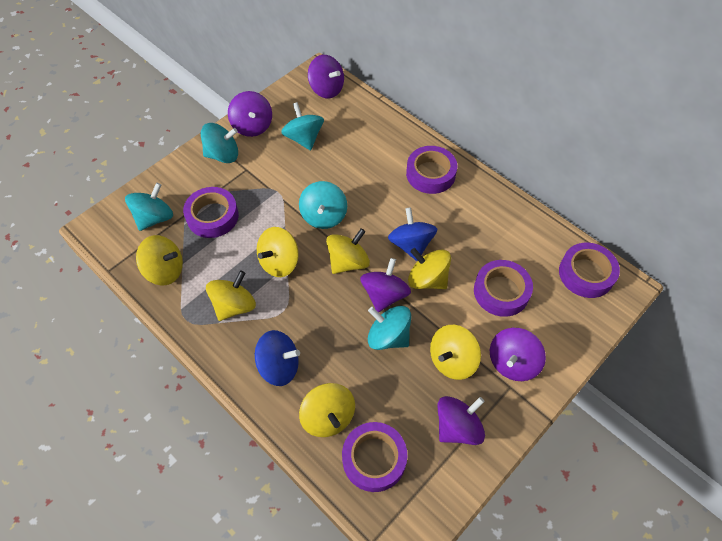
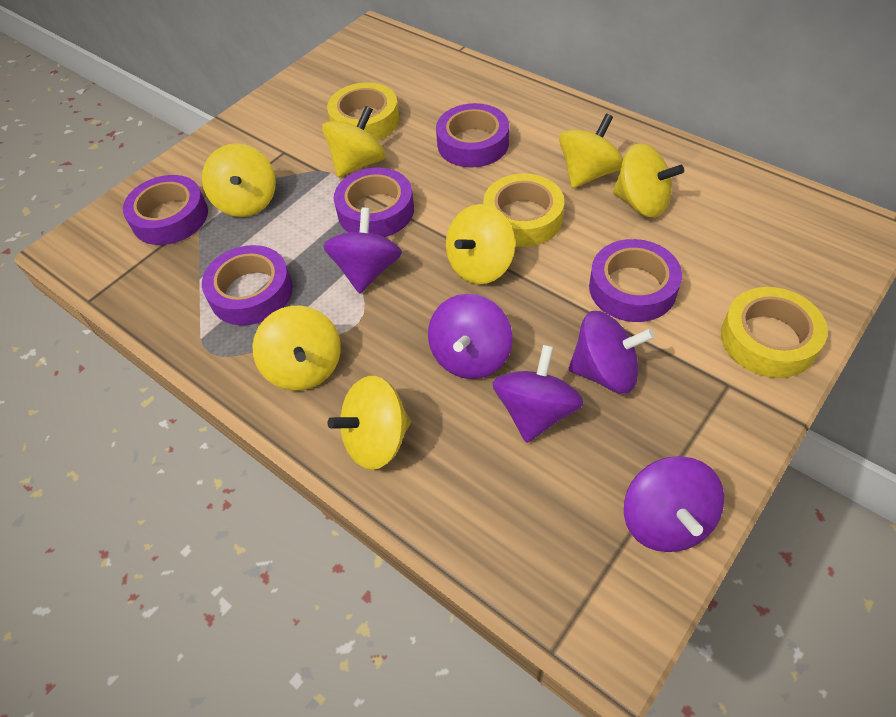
blue spinning top: [255,330,300,386] [388,207,437,261] = 2 -> none = 0
turquoise spinning top: [125,183,173,231] [201,123,238,163] [281,102,324,151] [299,181,347,229] [368,306,411,350] = 5 -> none = 0
yellow tape: none = 0 -> [327,82,399,140] [483,174,564,247] [721,287,828,378] = 3

